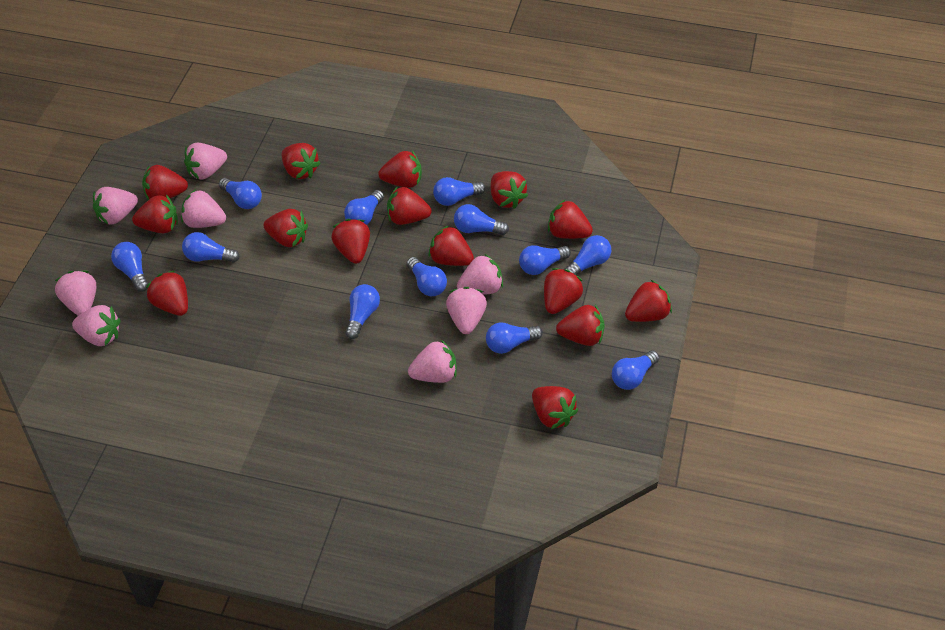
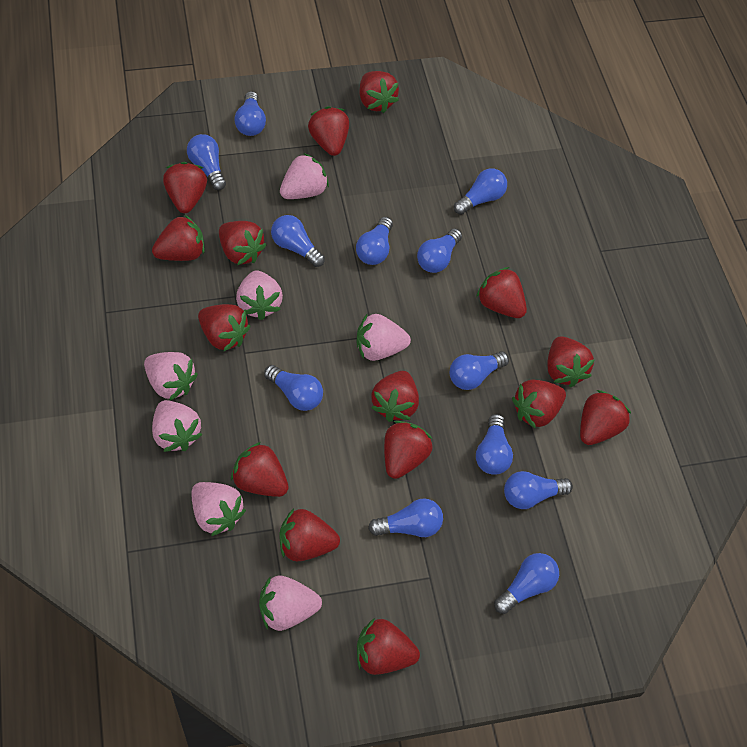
pink strawberry: [55,271,96,316] [72,305,121,346] [93,187,138,225] [181,189,226,228] [184,143,227,180] [408,340,457,383] [446,287,487,334] [457,254,503,295] = 8 -> [144,352,198,401] [152,400,203,452] [191,482,246,536] [236,270,283,320] [259,576,322,631] [280,153,329,199] [357,314,411,361] = 7

